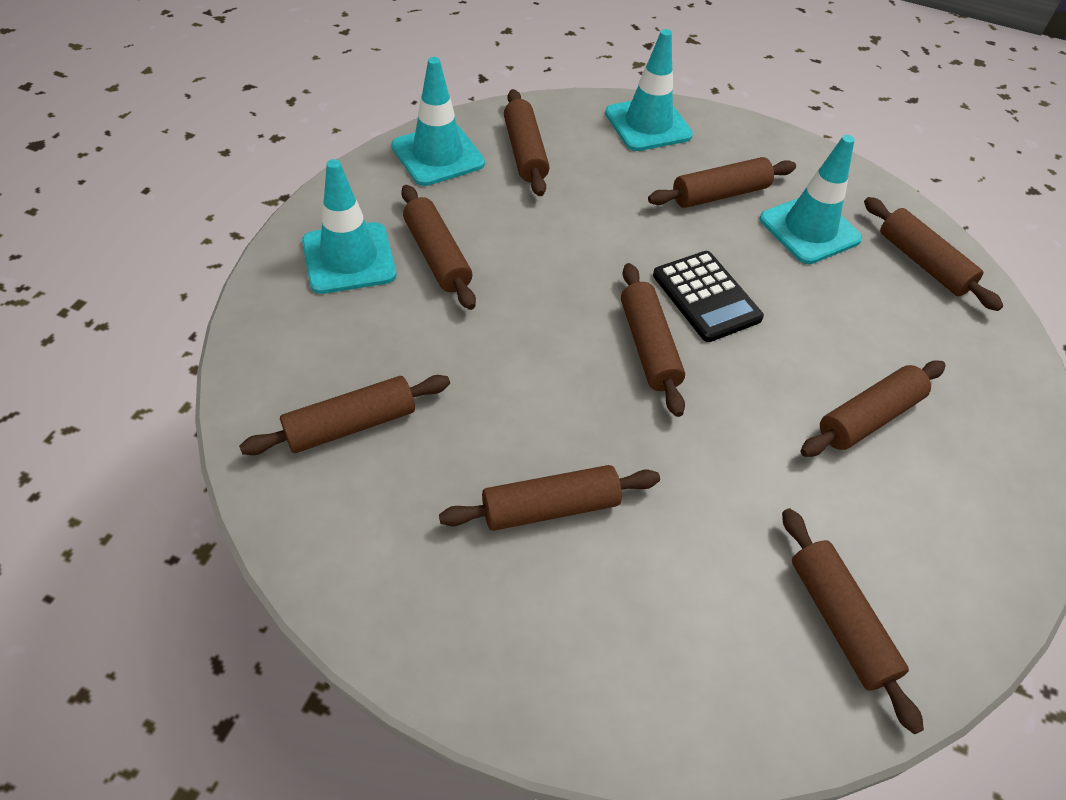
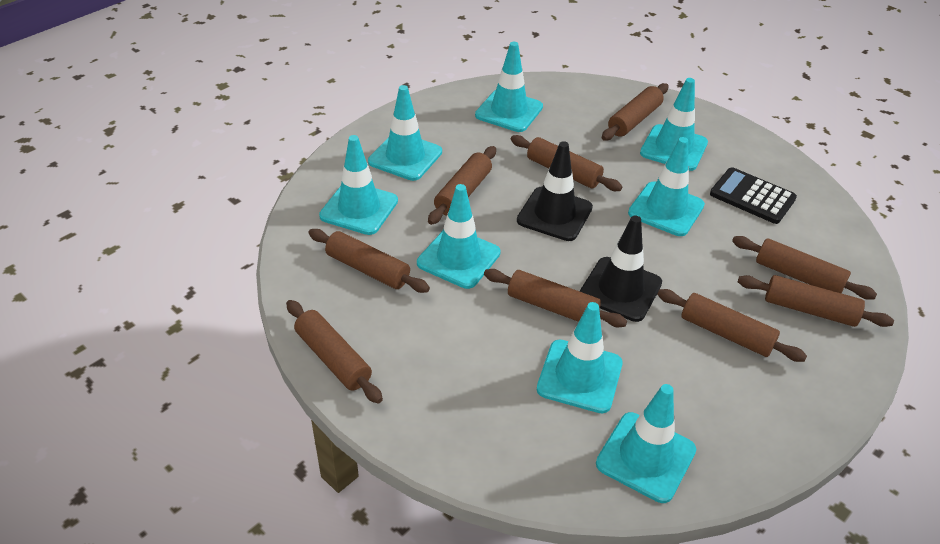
black traffic cone: none = 0 -> [517,141,593,241] [580,216,662,322] = 2
turquoise traffic cone: [302,159,396,294] [391,57,485,186] [605,29,693,151] [759,135,862,264] = 4 -> [319,135,398,235] [368,85,442,181] [417,184,501,289] [475,42,543,132] [537,302,623,413] [596,384,696,503] [628,137,705,236] [640,78,708,171] = 8

